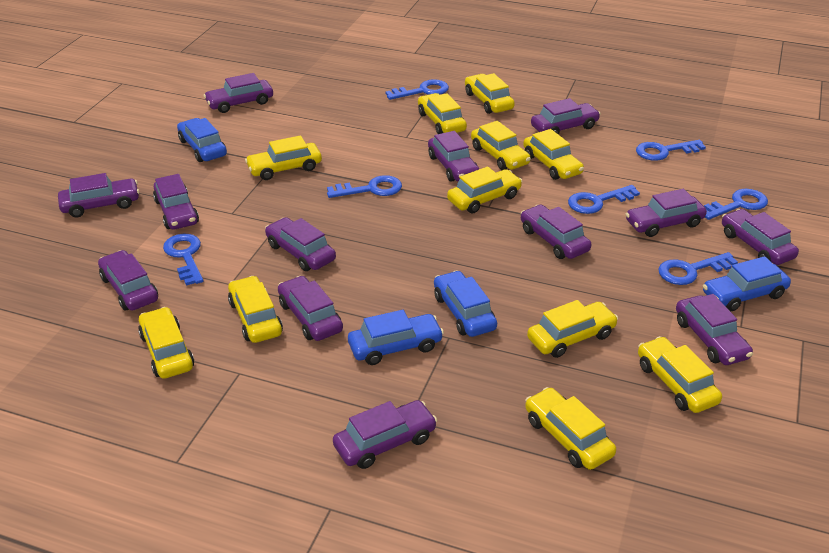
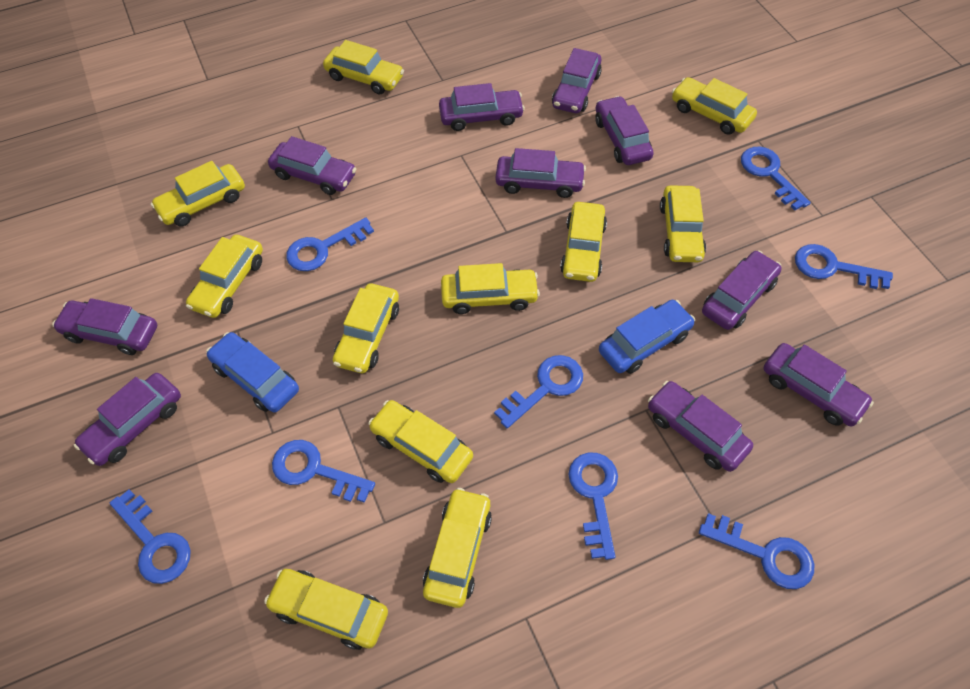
blue car: [177,118,227,162] [348,310,444,365] [434,270,497,337] [703,256,791,311] = 4 -> [206,332,299,413] [599,300,695,374] = 2
blue key: [163,234,203,286] [327,175,402,198] [386,79,449,100] [568,185,640,214] [636,140,706,161] [658,252,738,285] [704,189,768,220] = 7 -> [110,489,191,584] [272,440,375,503] [286,217,374,271] [494,355,583,429] [569,452,618,560] [699,513,814,589] [741,147,811,210] [795,244,893,289] = 8
purple car: [58,173,140,217] [98,250,158,310] [153,174,199,229] [204,73,273,113] [265,217,336,271] [278,276,343,341] [333,400,437,469] [428,131,479,182] [521,205,591,259] [531,98,601,135] [625,189,707,237] [676,294,753,365] [722,209,799,265] = 13 -> [52,298,157,355] [74,373,181,466] [268,136,356,195] [439,83,525,131] [495,148,586,198] [552,48,602,113] [595,96,654,165] [648,381,753,472] [702,250,782,330] [764,343,874,427] = 10

